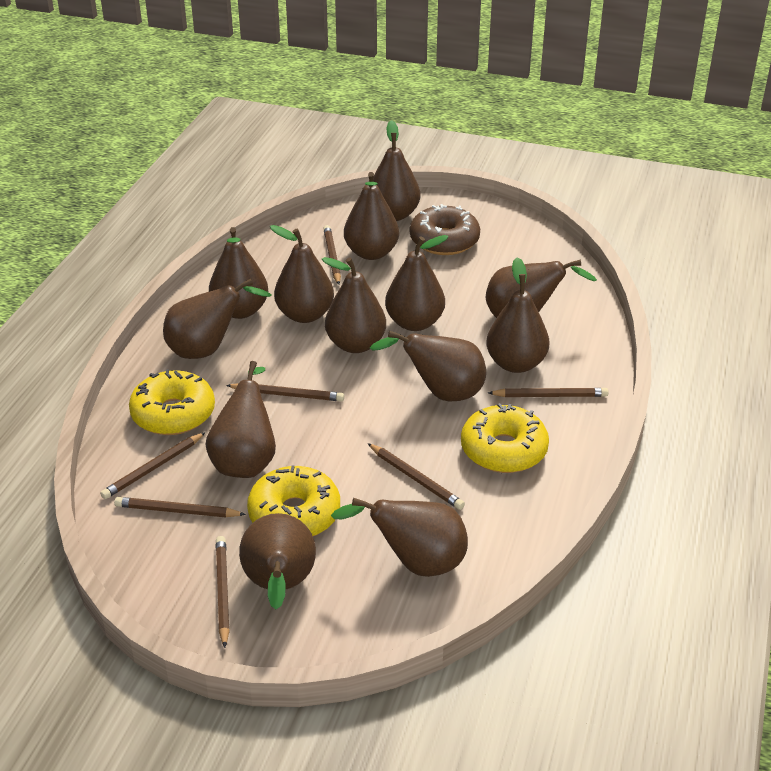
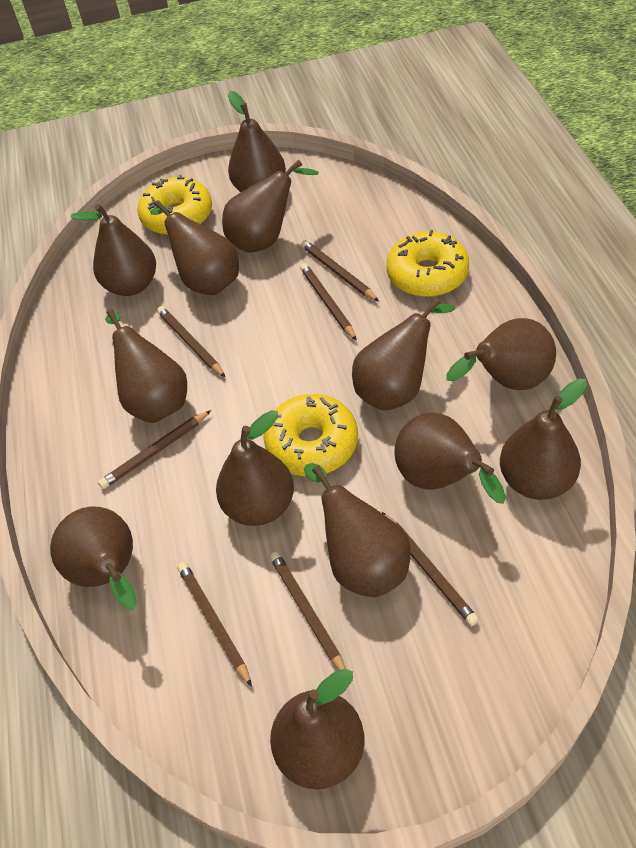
brown donut: [410,204,480,255] = 1 -> none = 0

